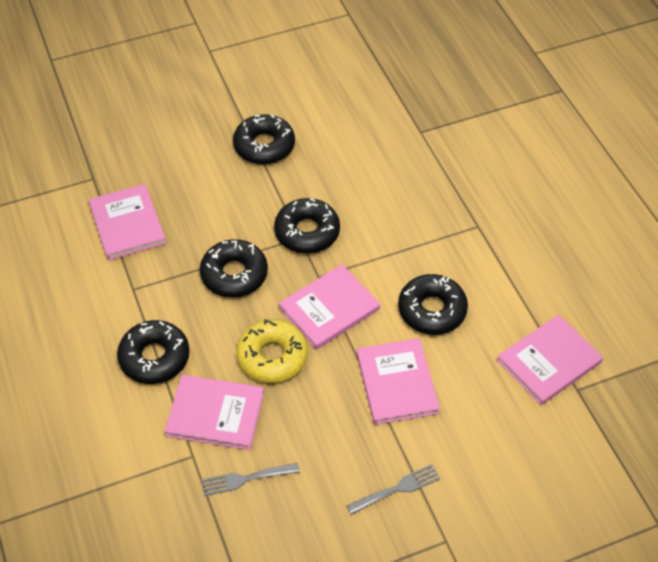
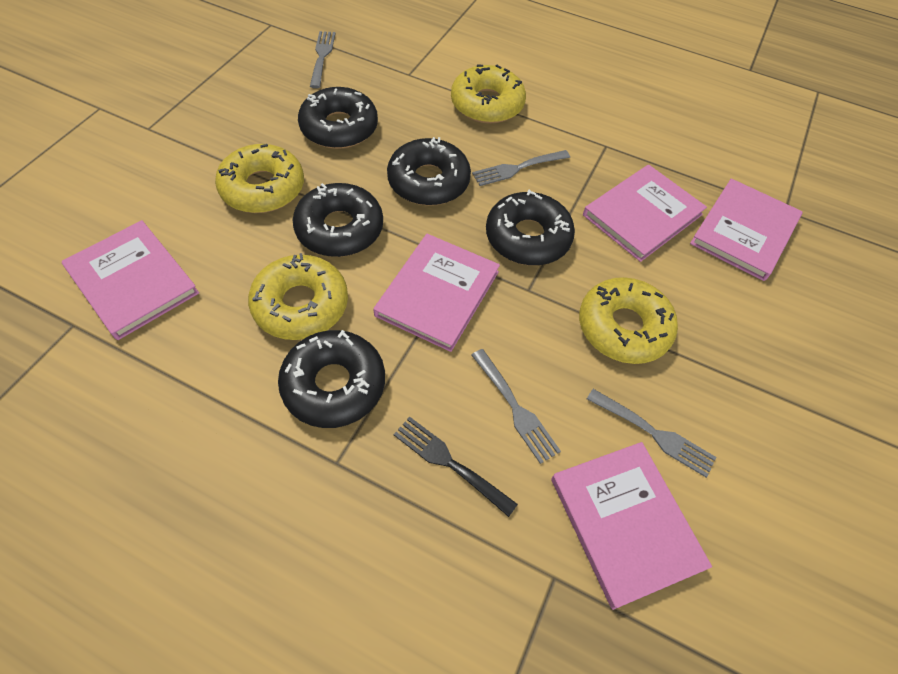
black fork: none = 0 -> [394,417,518,517] = 1
grey fork: [201,463,300,496] [347,464,440,515] = 2 -> [310,31,336,88] [472,150,570,186] [472,349,561,464] [587,389,716,478] = 4
yellow donut: [236,319,308,383] = 1 -> [215,144,304,213] [248,253,348,340] [451,64,526,124] [579,277,678,364] = 4

